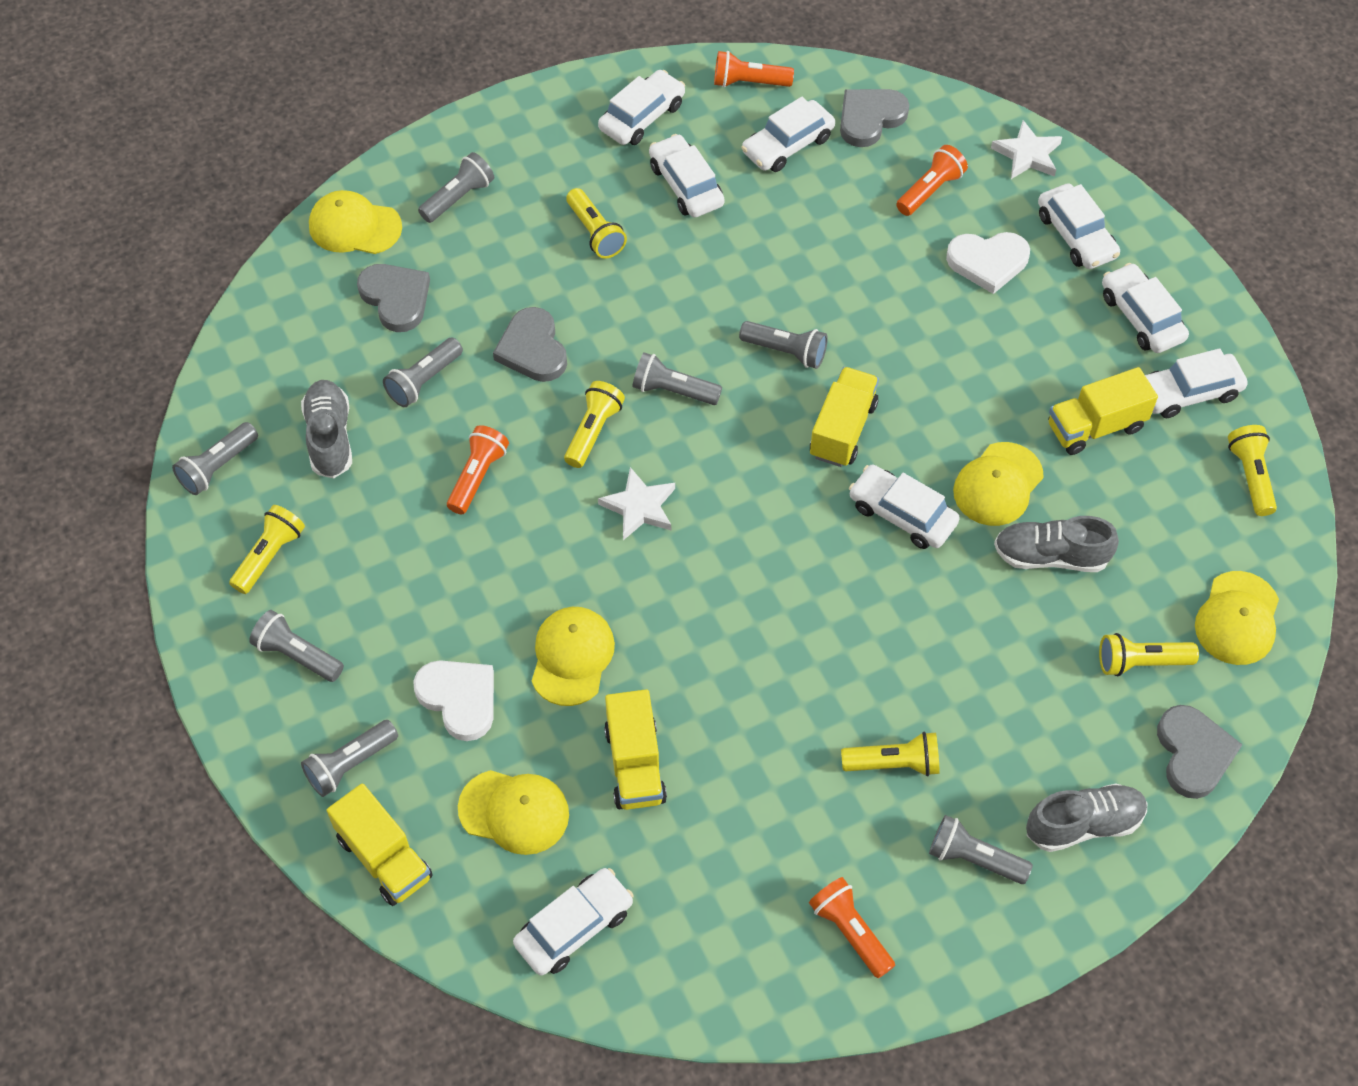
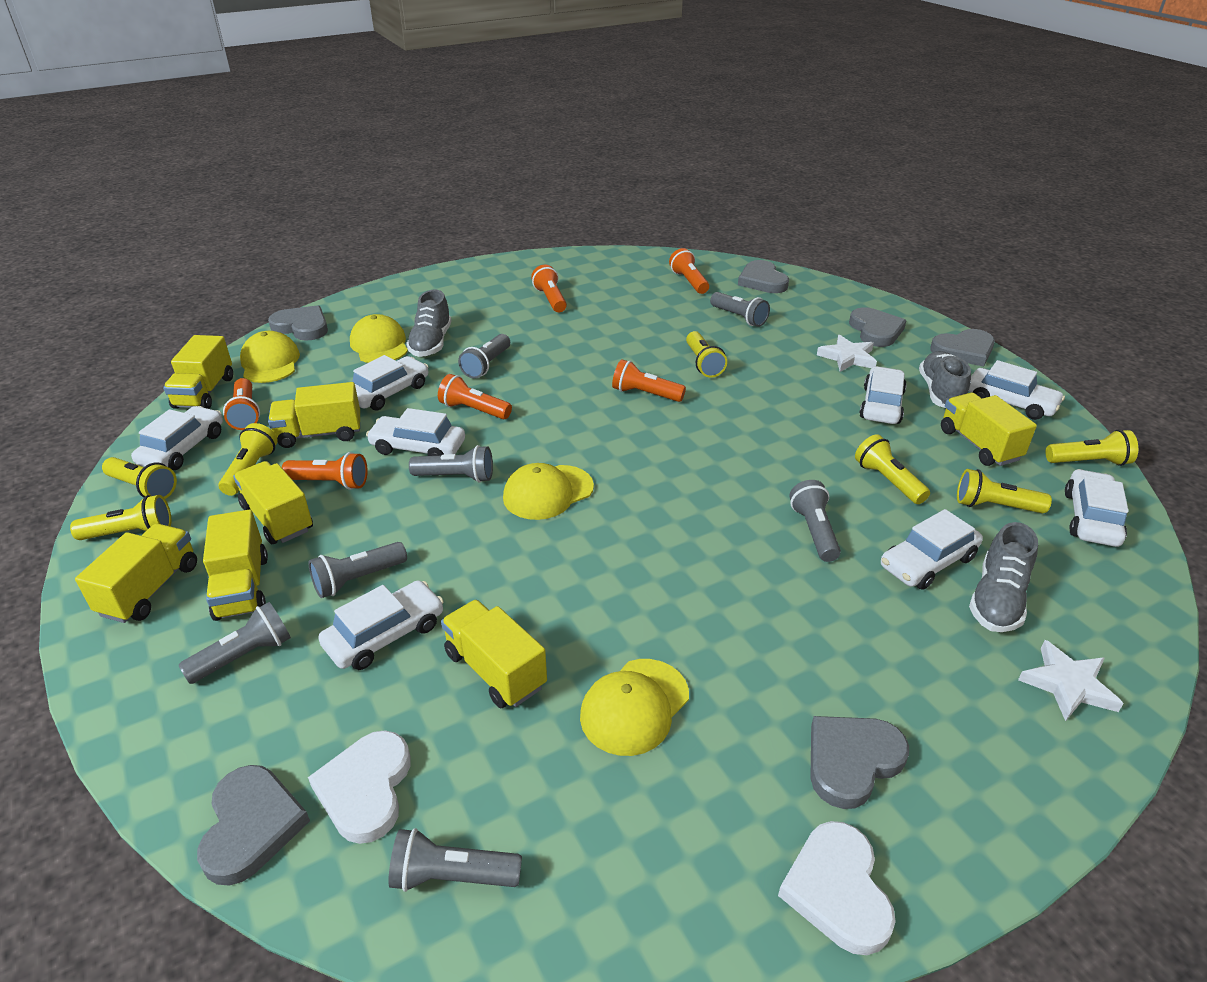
grey flashlight: [172,422,258,495] [249,610,344,682] [301,720,398,797] [383,338,463,407] [418,152,494,223] [633,352,722,405] [739,321,828,369] [929,815,1033,884] = 8 -> [178,602,291,684] [309,542,407,598] [388,828,522,892] [409,445,493,483] [458,334,510,379] [710,292,770,327] [790,480,841,562] = 7
grey heart: [357,264,430,332] [493,307,567,382] [840,89,909,147] [1157,705,1242,799] = 4 -> [197,765,310,886] [268,305,328,341] [738,260,789,293] [810,716,909,809] [849,307,907,347] [930,329,995,367] = 6
orange flashlight: [447,425,509,514] [714,51,794,87] [809,877,895,978] [896,145,968,216] = 4 -> [223,378,260,430] [282,452,368,490] [438,374,512,419] [531,265,567,312] [612,359,686,402] [669,248,709,294] = 6
yellow cap: [309,190,402,254] [458,770,569,855] [532,607,615,706] [953,442,1044,526] [1195,571,1279,665] = 5 -> [240,331,300,383] [350,314,408,363] [503,463,594,520] [580,659,689,756] = 4
yellow flashlight: [229,505,305,594] [564,381,625,468] [566,188,627,259] [841,732,940,776] [1099,633,1199,676] [1228,425,1277,516] = 6 -> [70,495,171,540] [102,457,177,499] [219,423,278,496] [686,331,727,378] [855,434,930,504] [957,469,1052,513] [1046,430,1138,466] = 7
yellow truck: [327,783,433,906] [604,689,667,810] [810,367,879,467] [1048,367,1158,455] = 4 -> [75,524,197,623] [163,335,233,409] [203,510,268,621] [233,461,313,544] [268,382,360,448] [441,600,547,708] [941,393,1037,466] = 7

